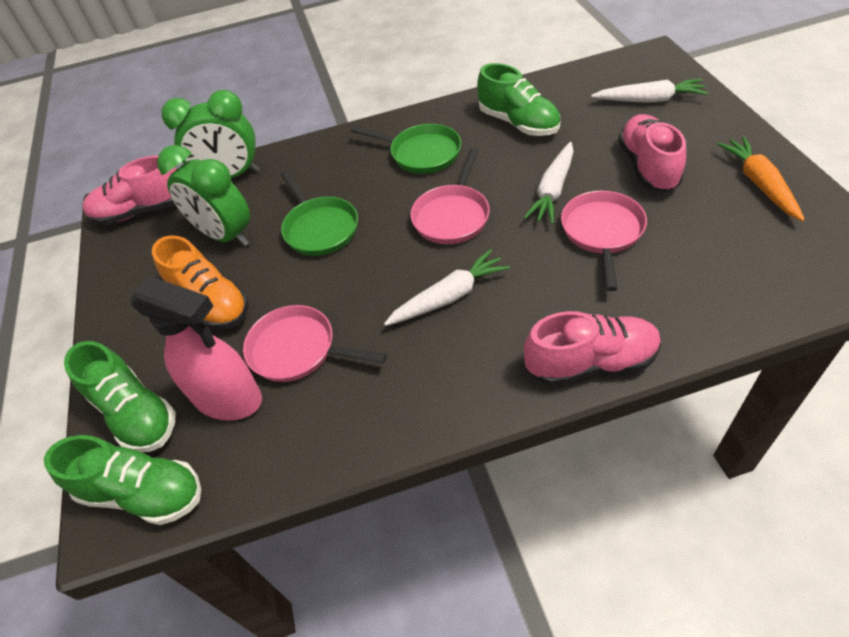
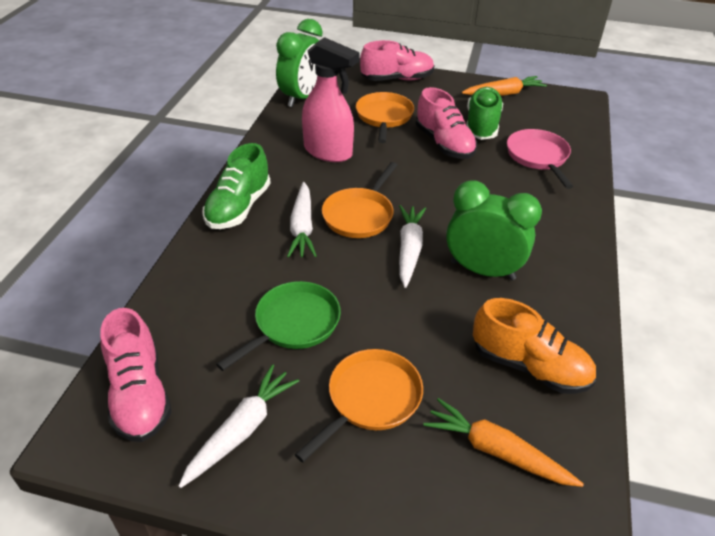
green pan: [281,170,358,256] [351,124,461,174] = 2 -> [216,281,341,371] = 1
green shoe: [44,435,201,525] [64,341,176,452] [477,63,560,136] = 3 -> [202,143,271,229] [466,87,503,140] = 2
orange carrot: [717,136,805,221] = 1 -> [423,398,584,487] [462,76,547,96] = 2
orange pan: none = 0 -> [295,349,423,462] [322,162,397,238] [356,92,414,143] = 3
pink pan: [243,305,387,382] [410,148,490,244] [561,191,647,291] = 3 -> [507,129,573,189] = 1

